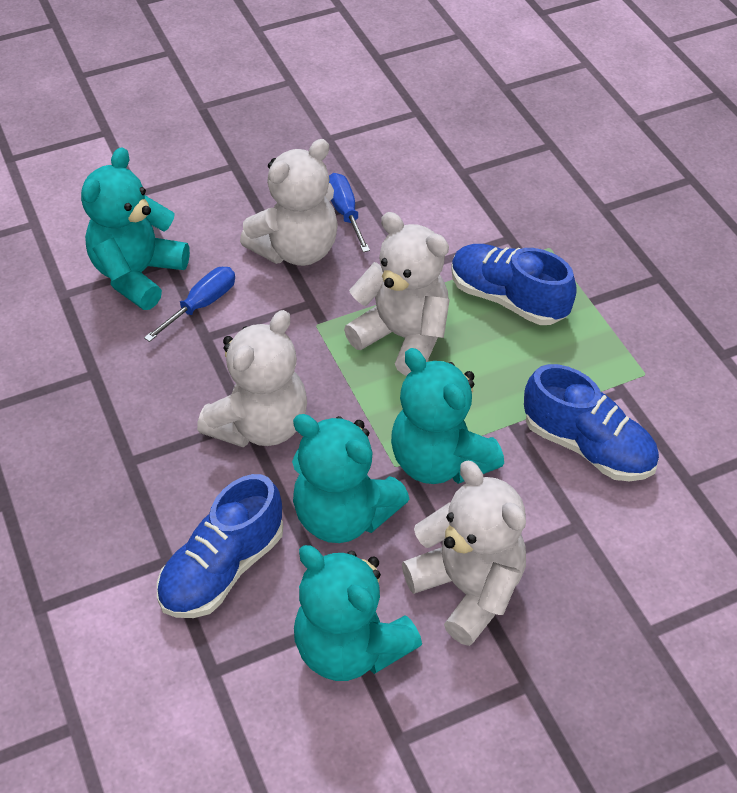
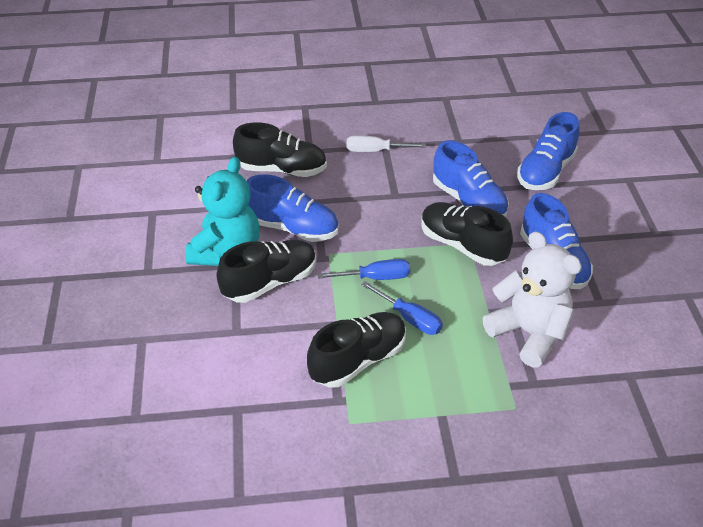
black shoe: none = 0 -> [216,240,316,303] [233,122,327,177] [307,312,406,387] [422,202,513,266] = 4
blue shoe: [157,474,283,618] [451,244,577,325] [524,364,659,481] = 3 -> [247,174,339,242] [433,141,509,217] [517,112,579,190] [520,193,593,289] = 4
turquoise teddy bear: [81,147,190,310] [292,414,409,543] [294,545,422,681] [391,348,504,484] = 4 -> [185,157,259,266] = 1
white screwdriver: none = 0 -> [347,135,426,152] = 1
white teddy bear: [197,310,307,447] [240,139,338,266] [344,212,450,376] [402,461,526,646] = 4 -> [483,231,582,367] = 1

